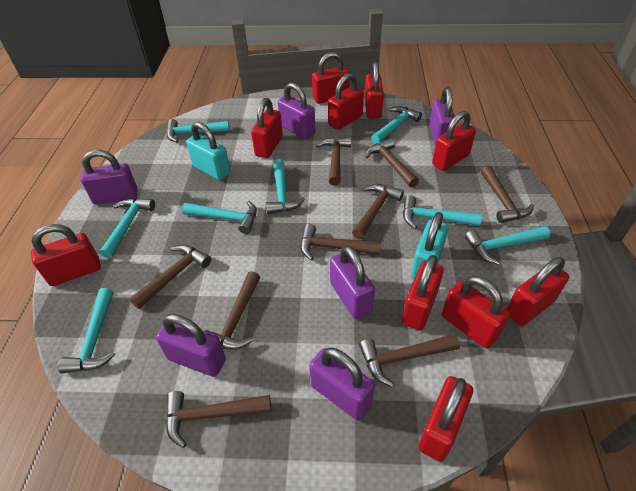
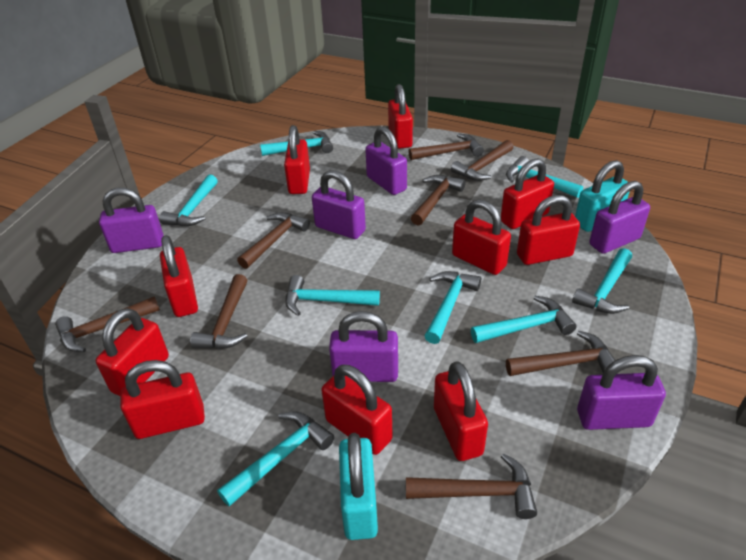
brown hammer: [129,245,211,309] [166,391,271,448] [205,271,260,350] [300,224,381,261] [316,137,351,186] [352,184,404,239] [359,334,460,387] [366,138,419,188] [481,165,534,223] = 9 -> [55,296,160,352] [190,274,247,349] [237,212,310,269] [406,453,537,519] [408,134,484,160] [411,175,466,226] [451,140,514,181] [506,331,615,376] = 8

